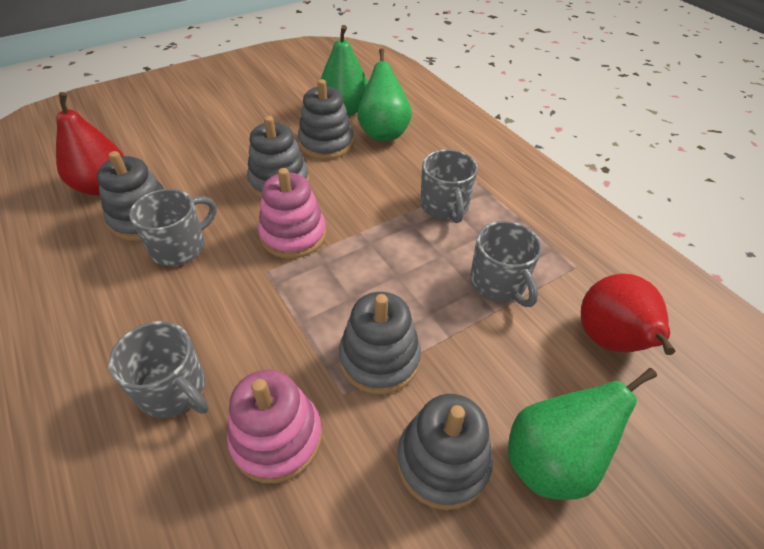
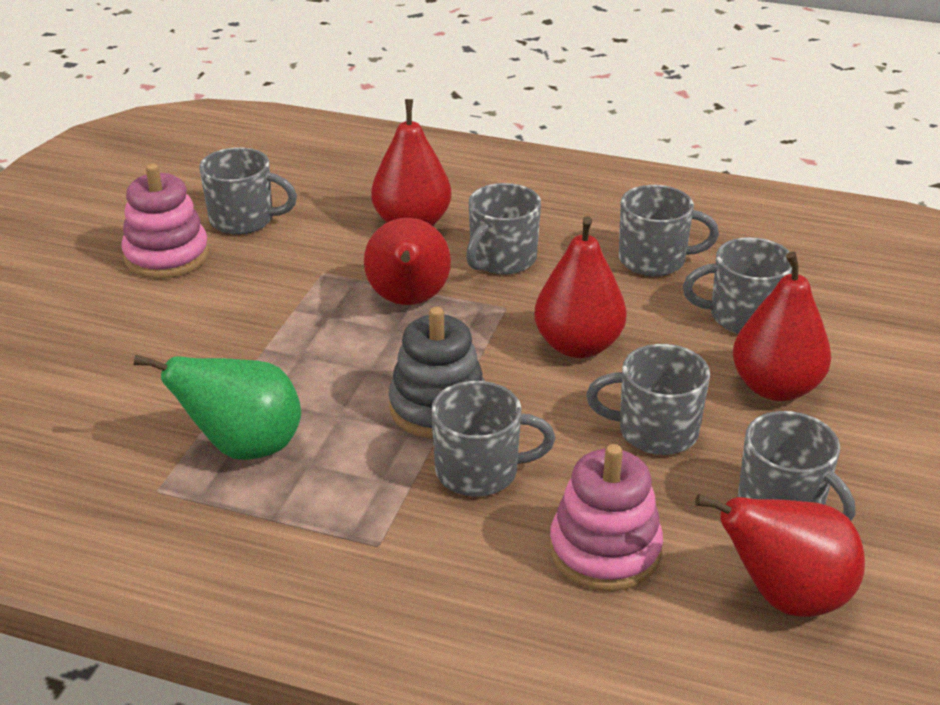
green pear: [321,25,368,116] [357,48,412,141] [508,368,657,500] = 3 -> [134,355,301,460] = 1
grey mug: [109,321,208,418] [129,189,216,266] [420,149,478,223] [470,221,542,307] = 4 -> [199,147,297,235] [431,381,555,497] [466,183,541,275] [586,344,710,455] [619,185,719,276] [683,237,792,334] [738,411,855,521] = 7
grey stacking toy: [97,151,164,241] [247,116,309,198] [298,79,354,160] [339,292,421,394] [397,394,493,510] = 5 -> [389,307,485,438] = 1
red pear: [56,92,124,195] [581,273,675,355] = 2 -> [364,218,451,305] [371,99,451,226] [534,216,627,358] [695,494,865,617] [733,252,831,401] = 5

